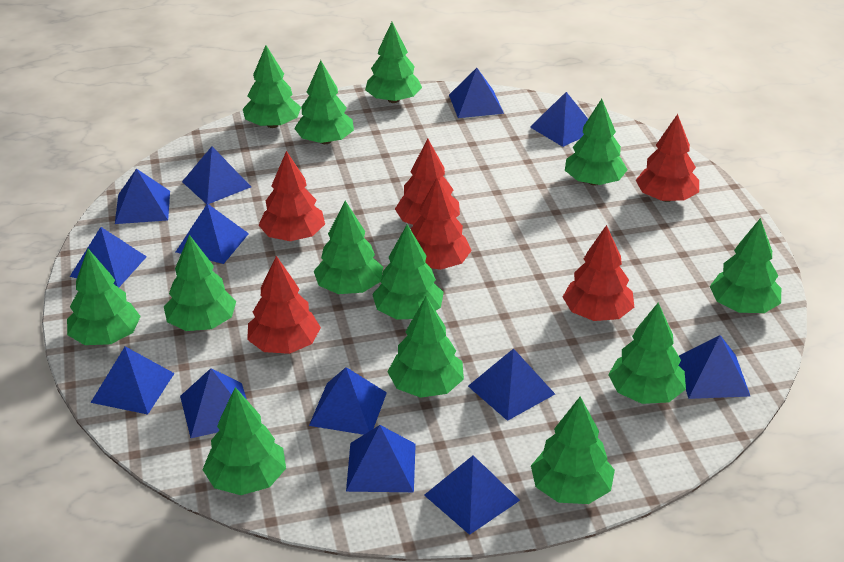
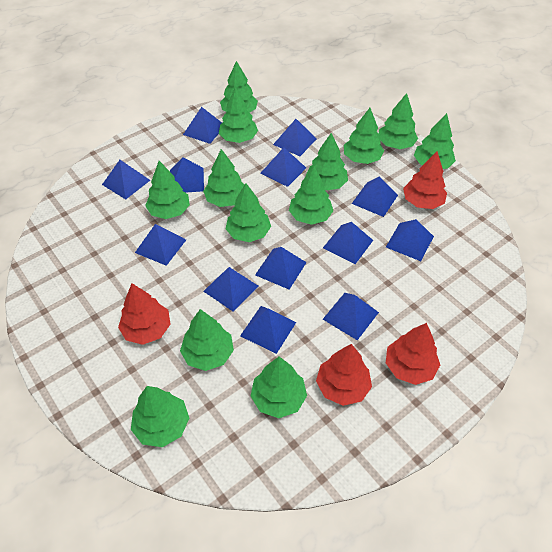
red tree: [247,256,321,354] [259,151,325,241] [395,139,460,225] [411,177,472,270] [563,225,634,321] [636,114,699,202] = 6 -> [118,283,171,345] [316,344,372,406] [386,323,440,385] [403,151,447,209] = 4

